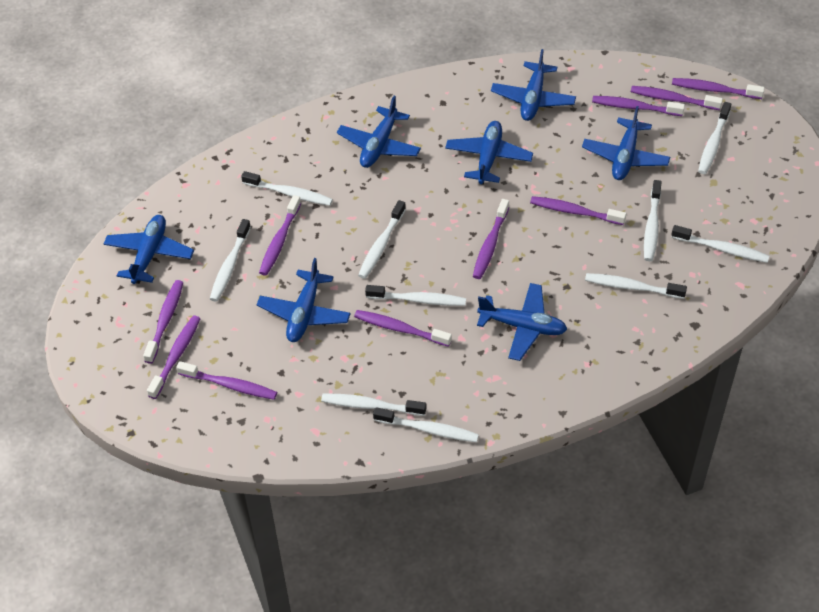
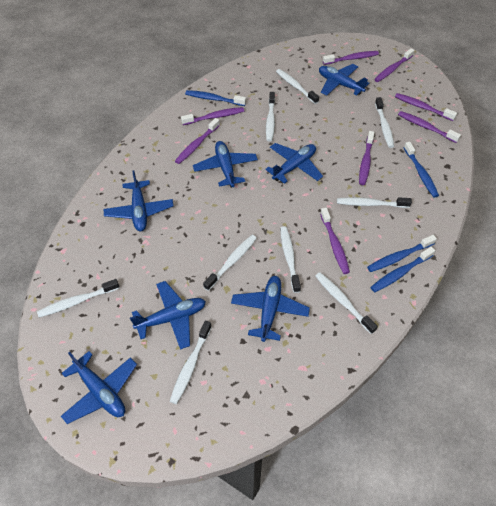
blue toothbrush: none = 0 -> [185,90,246,106] [367,235,437,272] [371,247,436,292] [404,142,439,197] = 4
purple toothbrush: [143,280,184,364] [147,315,201,399] [176,361,277,400] [259,195,301,276] [354,310,452,347] [473,199,509,279] [530,196,626,225] [592,96,685,116] [631,86,723,110] [672,78,765,99] = 10 -> [175,118,220,164] [181,107,244,125] [320,208,350,274] [323,51,379,65] [359,131,374,185] [374,48,414,82] [395,93,457,121] [398,111,461,143] = 8
white toothbrush: [210,219,251,302] [241,171,333,206] [321,394,426,416] [358,200,406,279] [365,285,466,306] [373,407,479,442] [585,273,687,299] [644,180,662,261] [671,225,769,263] [698,102,731,174] = 10 -> [37,279,119,318] [170,321,212,404] [203,235,257,291] [266,92,275,141] [276,69,319,104] [280,226,301,293] [315,272,378,334] [337,197,412,208] [375,97,394,148] = 9

